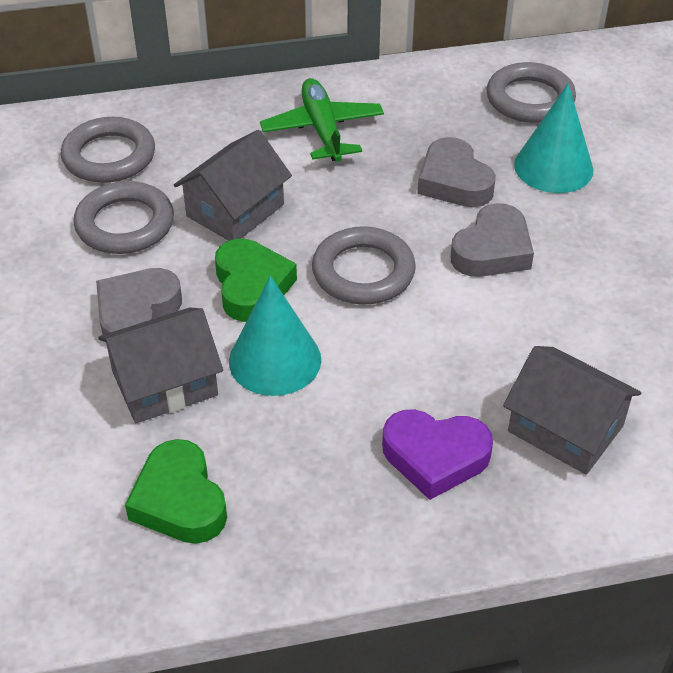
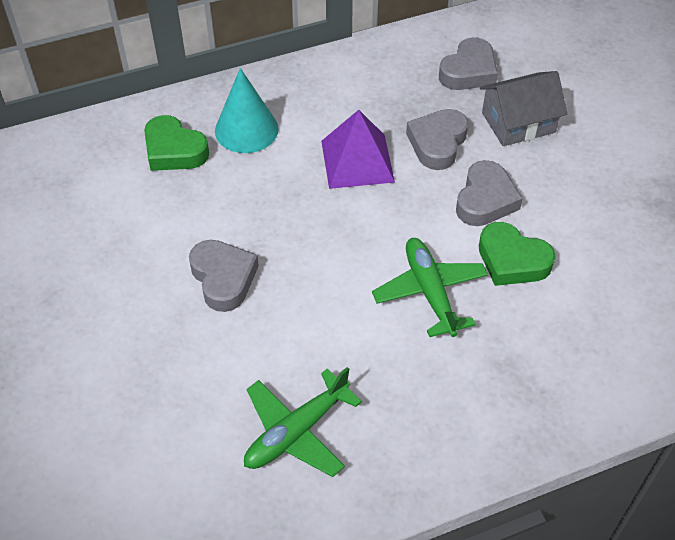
green plane: [260,78,384,162] = 1 -> [244,367,362,477] [372,238,488,337] = 2
grey heart: [96,268,182,335] [417,137,496,207] [451,203,534,277] = 3 -> [189,240,259,312] [406,109,469,170] [439,37,498,90] [456,160,523,226] = 4
grey house: [98,308,223,423] [174,130,292,241] [503,346,641,475] = 3 -> [480,71,567,146] = 1
grey ring: [61,117,155,183] [74,181,174,254] [312,226,416,305] [487,62,576,123] = 4 -> none = 0
purple heart: [382,409,493,500] = 1 -> none = 0
purple pyramid: none = 0 -> [321,110,395,189] = 1
turquoise cone: [229,276,321,396] [514,83,594,193] = 2 -> [215,68,279,153] = 1

